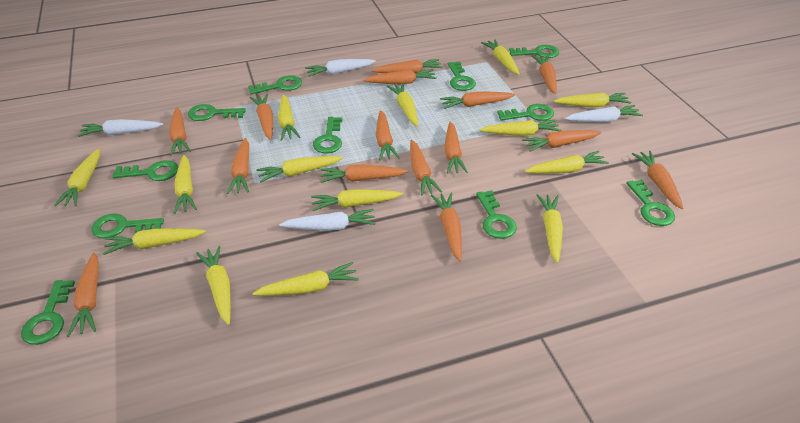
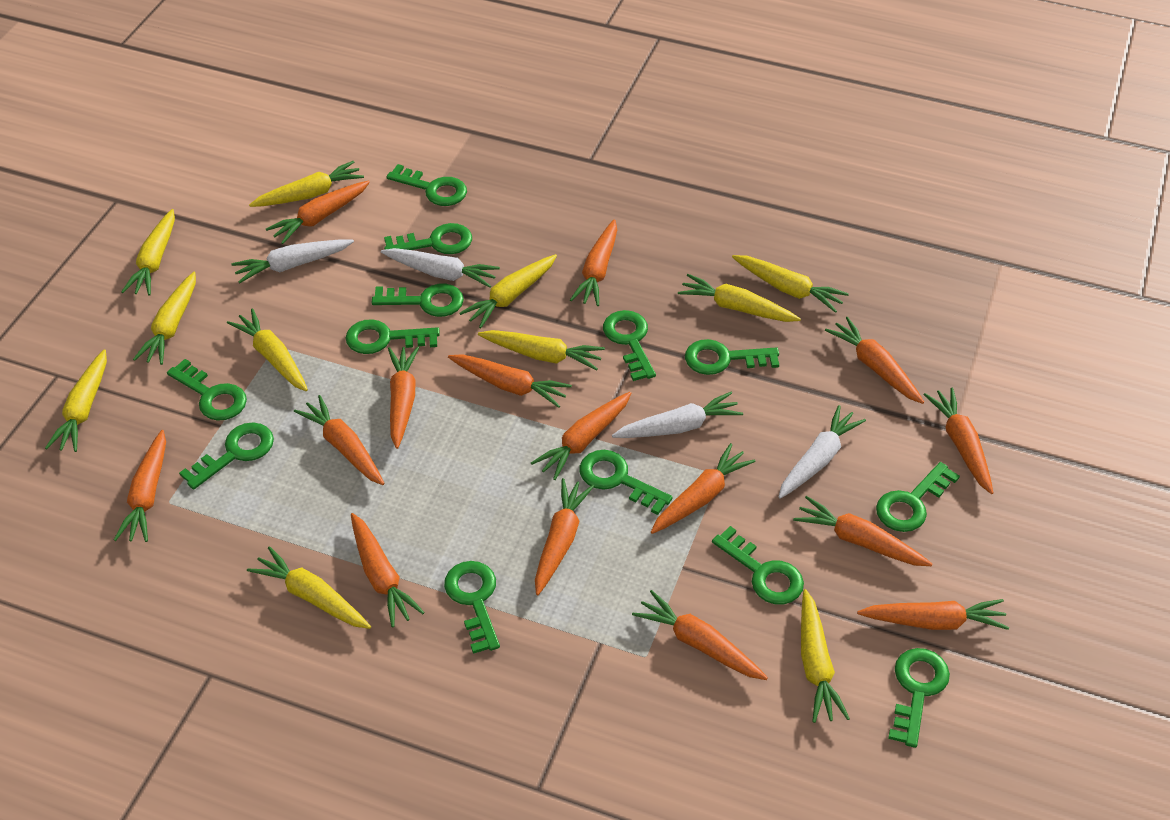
green key: [21,280,75,345] [91,214,164,238] [112,160,178,181] [188,104,246,121] [248,75,302,95] [313,117,342,154] [447,62,476,91] [476,190,517,239] [497,104,554,121] [509,45,559,58] [626,179,675,226] = 11 -> [167,359,247,421] [179,422,274,490] [346,319,440,354] [372,284,464,317] [384,223,472,254] [387,164,467,206] [444,561,500,654] [579,450,673,515] [603,310,656,381] [685,339,779,375] [712,526,804,605] [876,462,960,532] [888,648,950,748] = 13
yellow carrot: [54,149,100,206] [103,228,206,255] [174,155,197,214] [196,246,231,325] [252,262,359,296] [256,156,343,182] [278,94,300,141] [311,189,403,211] [387,83,418,127] [480,120,561,136] [481,40,520,75] [525,151,609,173] [537,194,563,263] [554,92,631,107] = 14 -> [45,349,107,452] [121,209,175,295] [133,272,196,365] [227,308,308,391] [247,546,371,629] [249,161,364,207] [460,254,557,328] [478,330,605,370] [678,274,801,322] [732,255,849,313] [801,589,850,723] = 11

